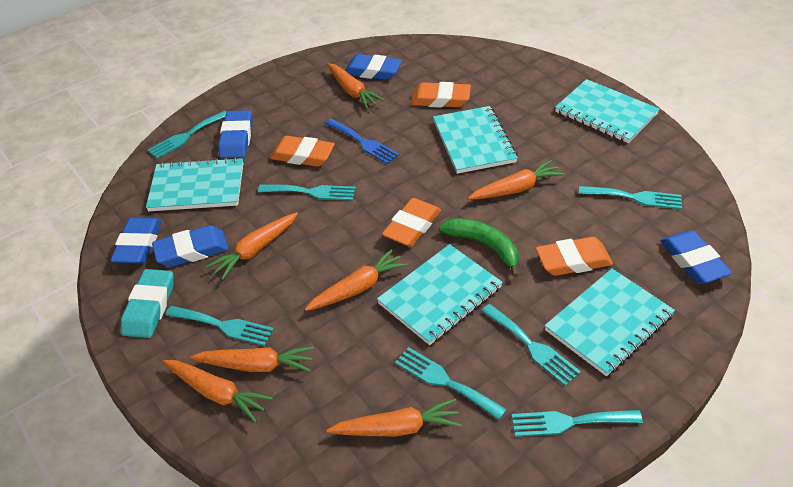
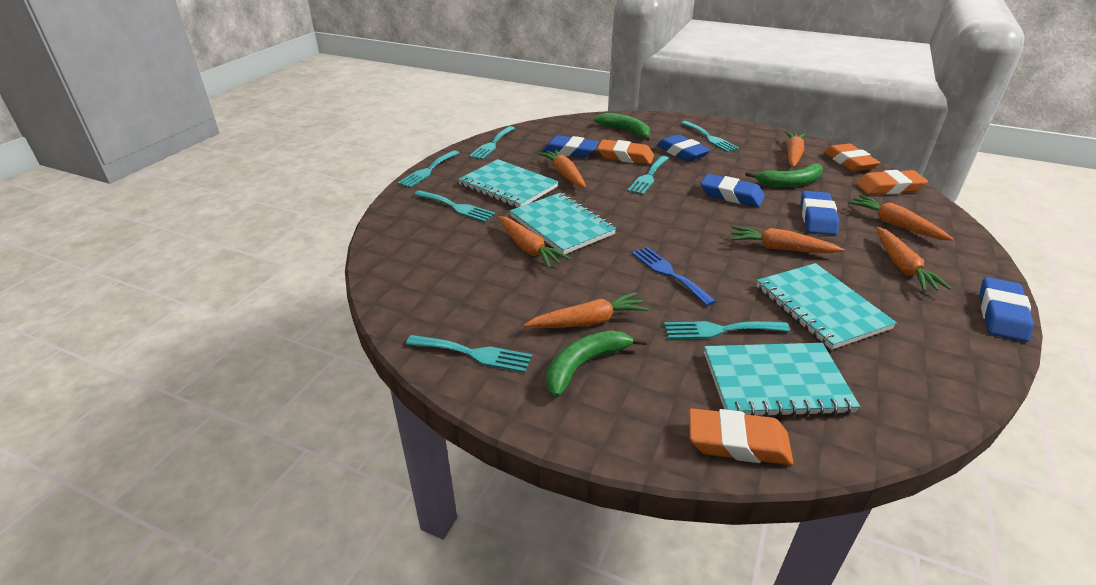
green banana: [439,218,519,277] = 1 -> [546,330,647,397] [594,113,650,141] [745,163,823,187] = 3
turquoise eraser: [121,269,173,338] = 1 -> none = 0
turquoise notebook: [146,157,244,211] [377,244,503,345] [433,106,518,174] [544,269,675,376] [555,79,660,143] = 5 -> [458,159,558,208] [510,193,616,254] [704,343,860,417] [756,263,897,350] = 4

